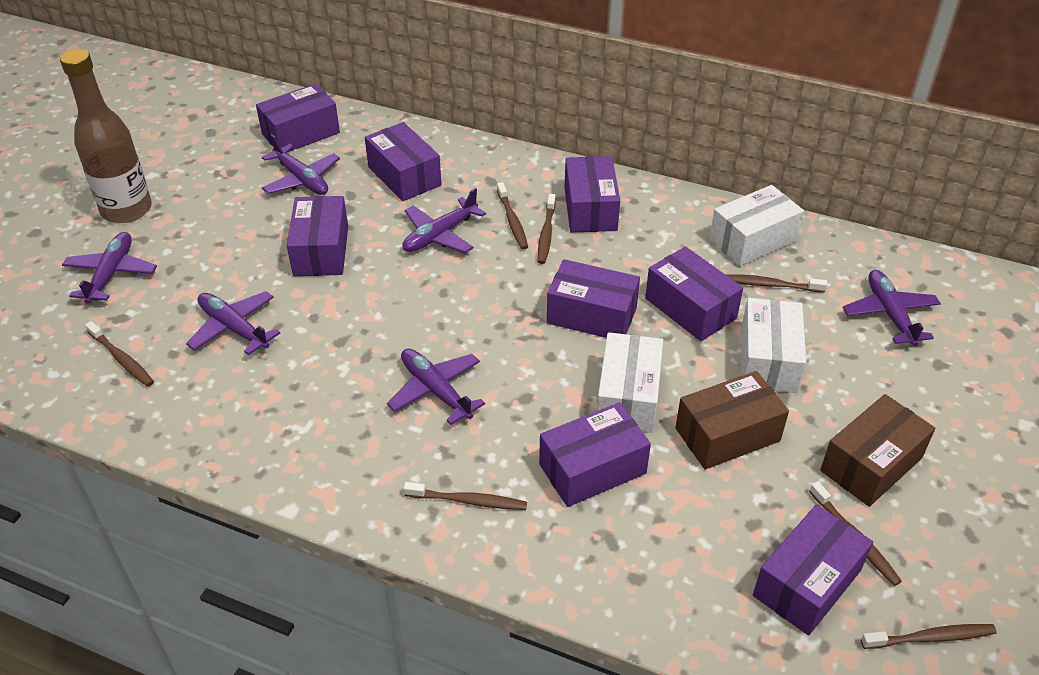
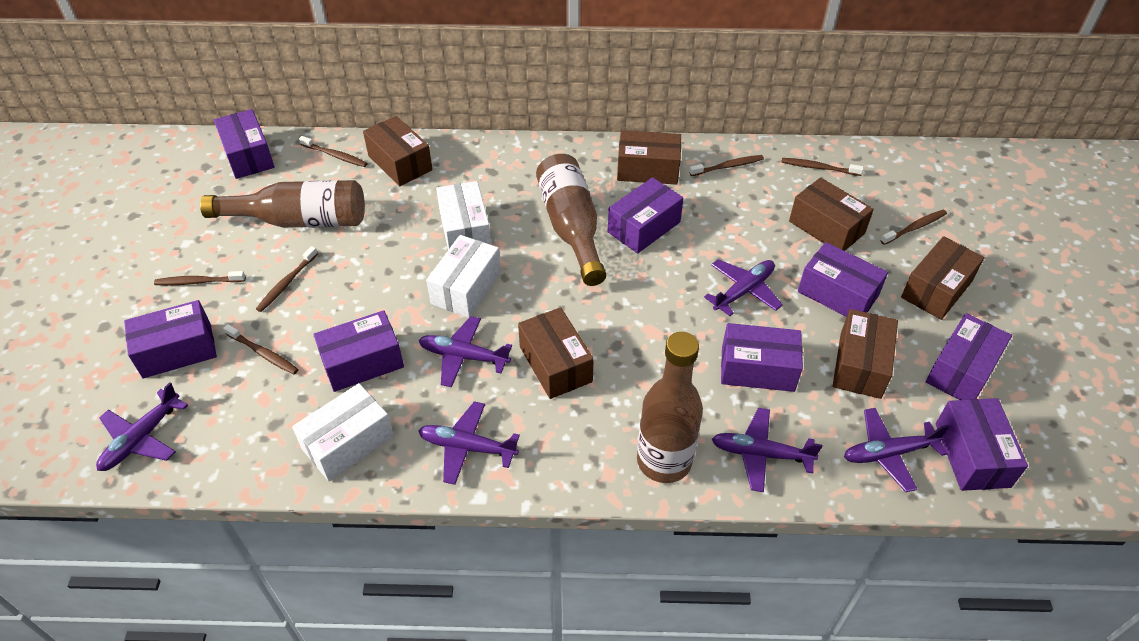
brown bottle: [60,49,152,223] = 1 -> [200,180,365,228] [536,154,606,286] [637,332,703,483] = 3
brown box: [675,371,789,469] [820,394,935,507] = 2 -> [363,116,433,186] [518,307,594,399] [617,130,681,185] [789,177,874,251] [833,309,898,399] [901,236,985,320] = 6

